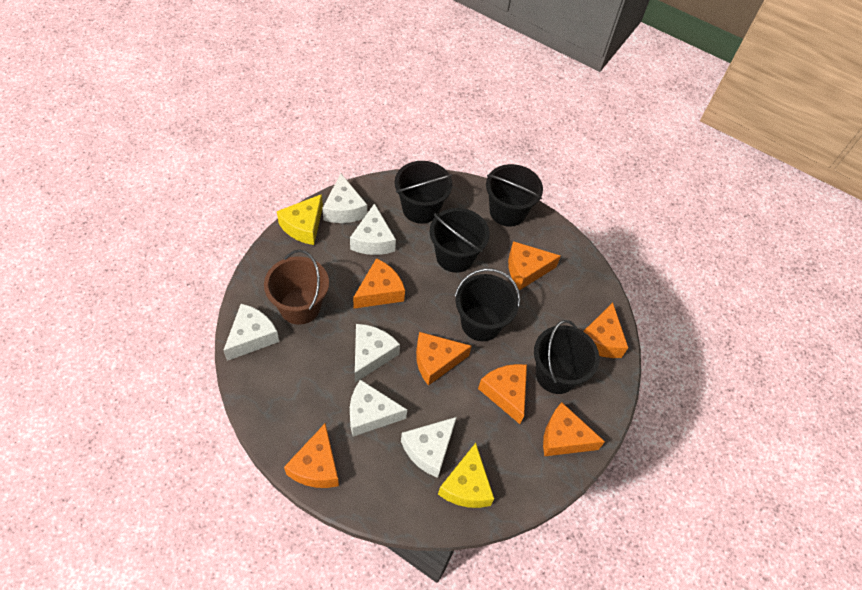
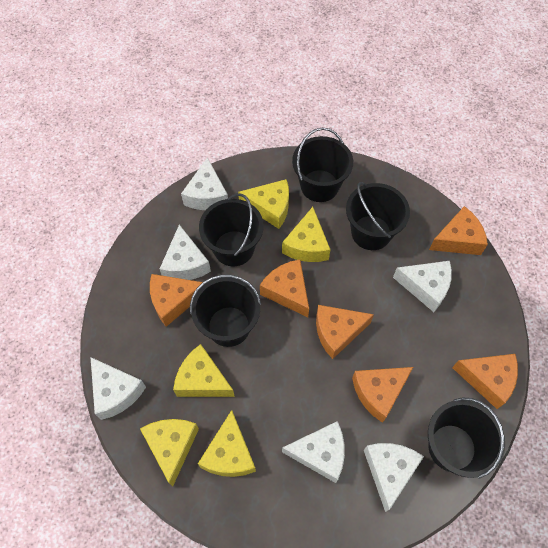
brown bucket: [264,250,329,325] = 1 -> none = 0
orange cheese: [284,423,339,488] [353,258,405,309] [416,332,472,386] [478,364,527,424] [508,241,561,290] [543,402,605,456] [583,303,628,358] = 7 -> [150,274,203,327] [260,259,309,317] [316,305,374,359] [352,367,413,423] [429,206,488,255] [452,354,518,409] = 6
yellow cheese: [277,194,323,245] [438,443,494,508] = 2 -> [140,419,199,486] [173,344,235,397] [198,410,256,477] [238,179,289,229] [282,207,330,262] = 5

